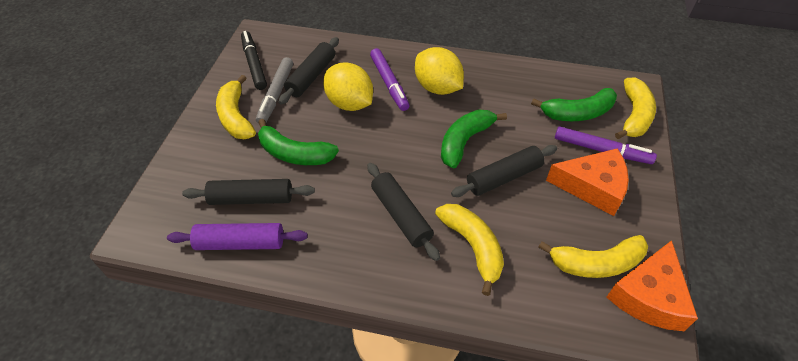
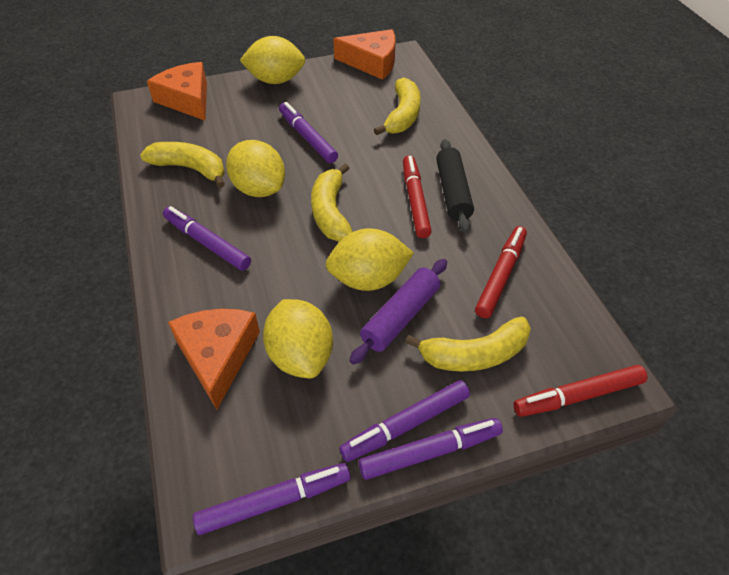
black marker: [241,31,267,90] = 1 -> none = 0
black rolling pin: [182,179,315,205] [279,37,339,105] [367,163,440,261] [451,145,557,197] = 4 -> [436,139,474,233] = 1
green banana: [258,119,339,165] [441,109,507,169] [531,88,617,121] = 3 -> none = 0
grey marker: [256,57,293,124] = 1 -> none = 0
orange cheese: [546,148,629,216] [607,240,698,331] = 2 -> [147,62,207,121] [168,309,260,410] [333,29,396,80] = 3
purple marker: [370,48,410,111] [555,126,657,164] = 2 -> [163,206,251,271] [193,463,351,535] [279,102,338,163] [339,380,470,462] [358,418,503,480] = 5
red marker: none = 0 -> [403,155,432,238] [475,226,527,318] [513,365,647,417] = 3
yellow lemon: [323,62,373,111] [415,47,464,95] = 2 -> [226,140,285,197] [240,36,305,84] [263,299,333,378] [325,228,414,291] = 4

